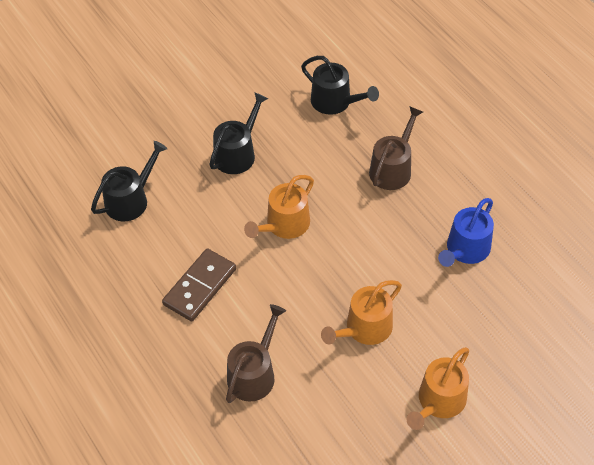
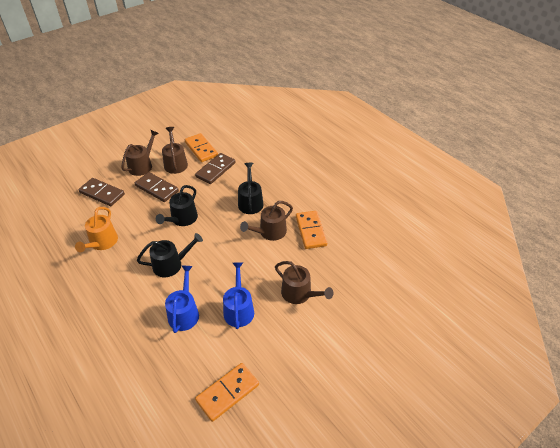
blue watering can: [438,198,494,267] = 1 -> [165,266,199,333] [223,262,254,329] = 2
brown domino: [162,248,236,322] = 1 -> [78,178,125,206] [135,172,179,202] [195,153,235,184] = 3
brown watering can: [226,304,286,403] [369,106,423,190] = 2 -> [121,130,159,176] [162,127,188,174] [240,201,293,241] [275,261,333,304] = 4
orange domino: none = 0 -> [185,133,218,162] [195,363,259,422] [296,211,327,249] = 3
orange watering can: [244,175,314,239] [321,280,402,345] [407,347,469,430] = 3 -> [75,207,118,252] = 1

